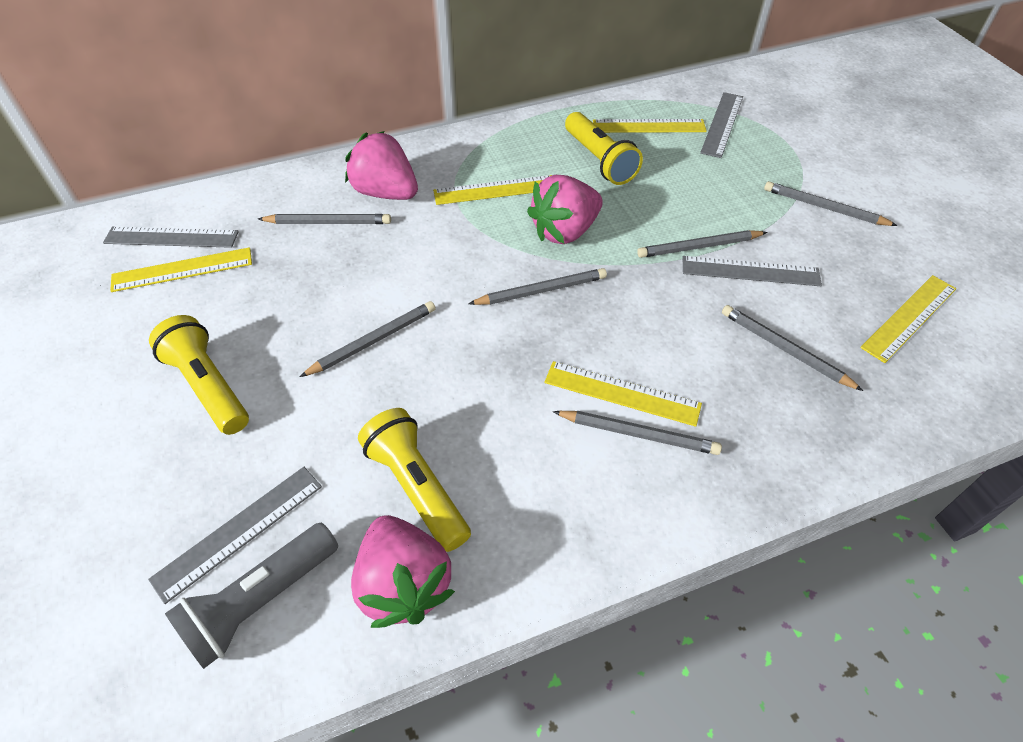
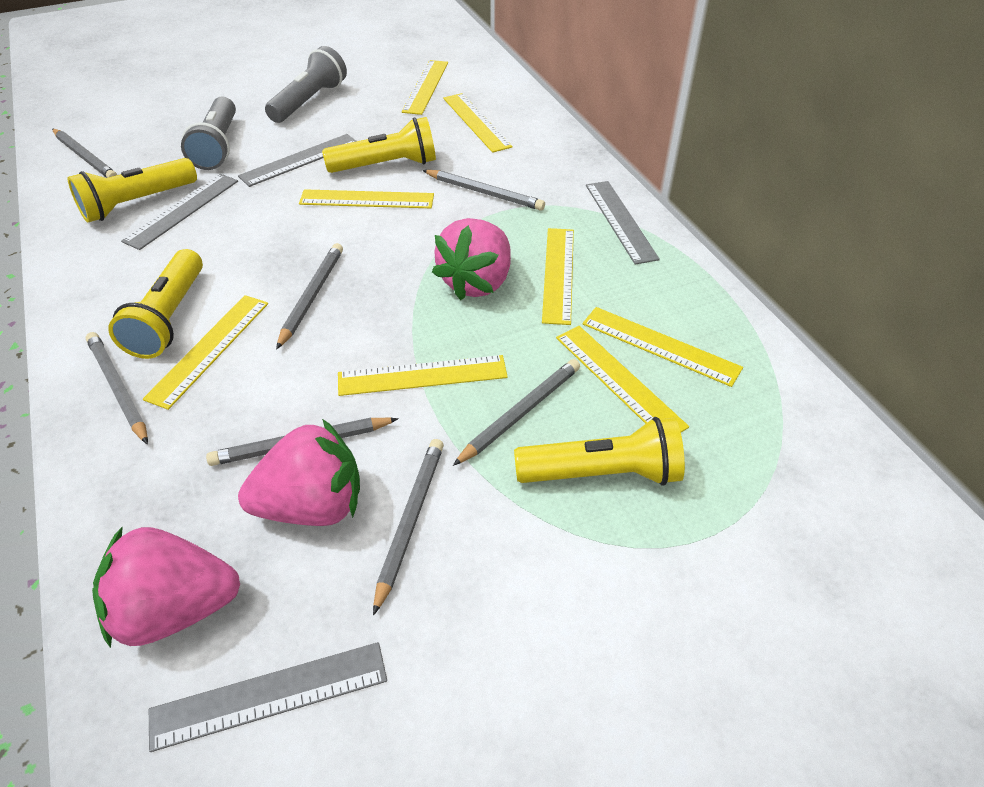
grey flashlight: [165,523,338,669] = 1 -> [181,97,236,170] [265,46,347,123] = 2
yellow flashlight: [149,315,249,435] [358,408,471,552] [565,112,643,185] = 3 -> [68,158,197,223] [108,249,203,359] [322,117,436,173] [514,417,685,486] = 4
yellow ruler: [110,247,252,292] [433,175,552,205] [544,361,702,427] [593,119,707,133] [860,275,956,363] = 5 -> [143,295,268,410] [299,189,434,208] [338,355,508,396] [401,60,448,115] [443,93,513,153] [542,228,574,325] [556,326,689,432] [582,307,743,387] = 8

